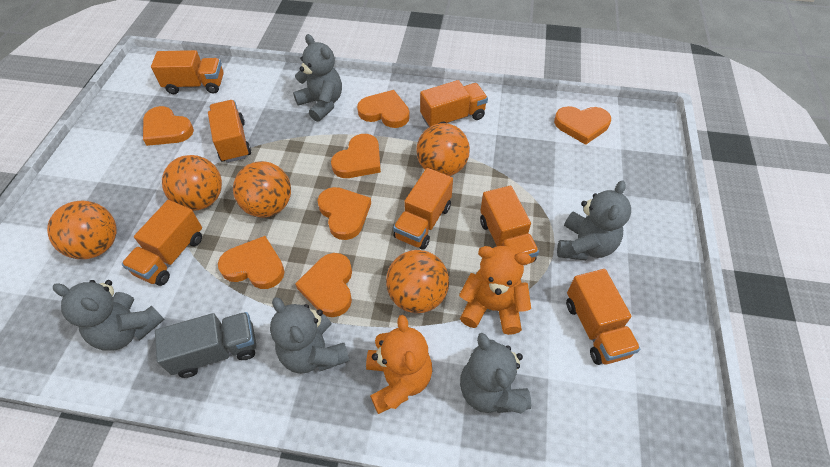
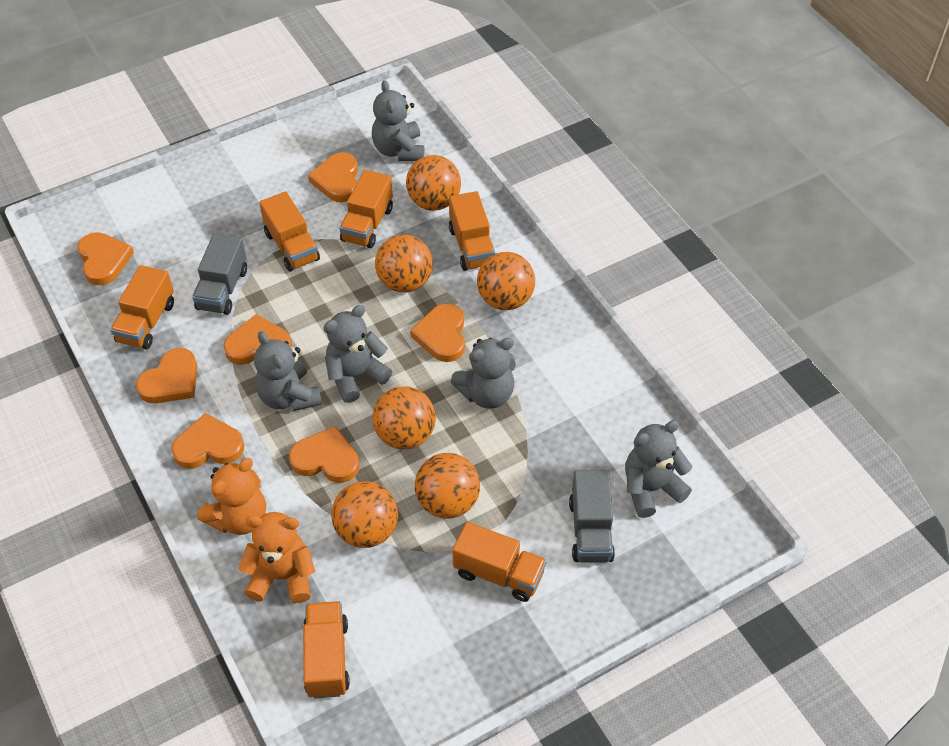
grey truck: [155,312,256,378] = 1 -> [192,233,247,315] [569,470,615,563] = 2
orange ball: [47,201,117,259] [162,155,222,211] [233,161,291,218] [386,250,449,313] [416,123,470,176] = 5 -> [331,481,398,548] [372,386,436,449] [375,235,433,292] [406,155,461,211] [415,453,480,519] [477,252,535,310] = 6
orange truck: [122,200,202,286] [151,50,224,94] [208,100,251,163] [393,168,453,250] [420,80,488,127] [480,186,539,264] [566,269,640,365] = 7 -> [110,265,174,349] [259,191,320,271] [303,601,350,699] [339,170,393,248] [449,191,495,271] [452,522,547,602] = 6

